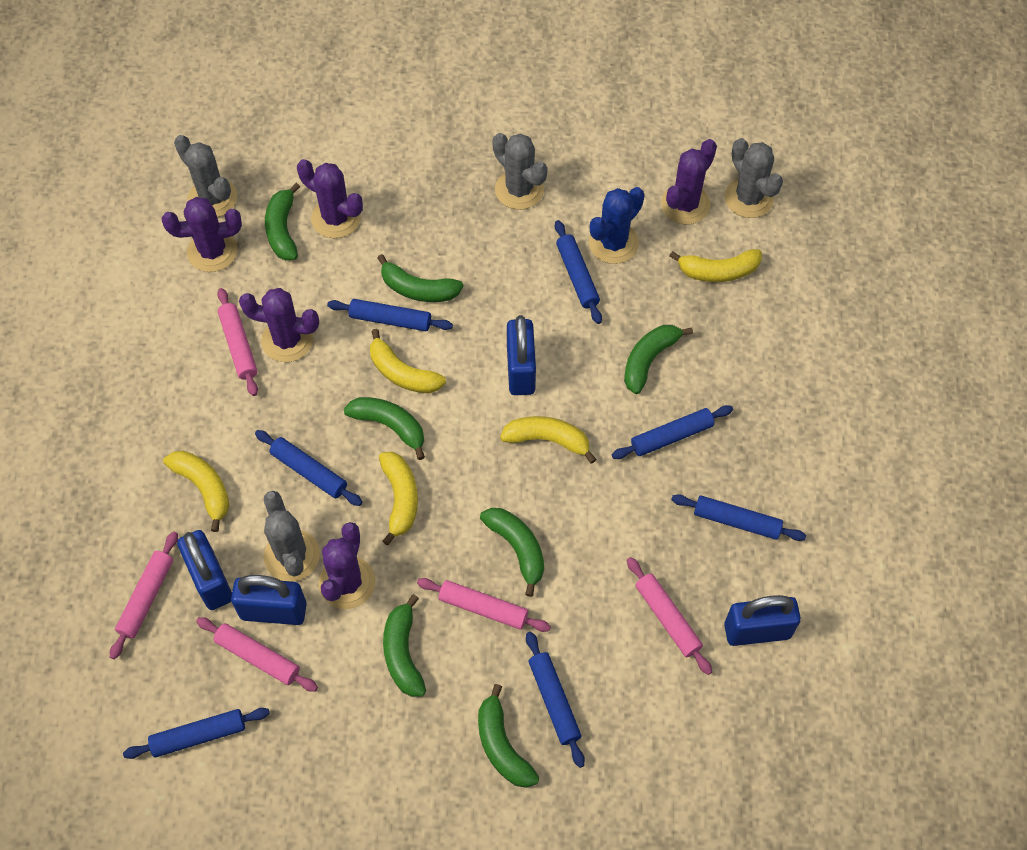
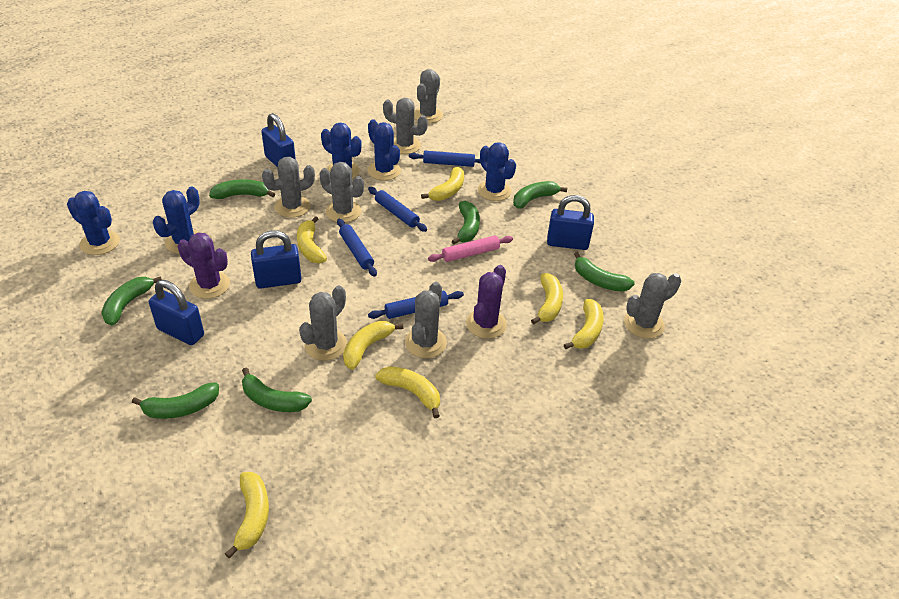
blue cactus: [589,187,645,264] = 1 -> [67,191,120,255] [153,186,200,254] [321,123,362,179] [368,119,401,180] [478,142,516,201] = 5
blue rolling pin: [123,708,270,759] [255,430,362,506] [327,299,453,331] [526,632,585,768] [555,220,602,324] [612,405,733,459] [671,494,806,541] = 7 -> [337,219,377,277] [368,187,427,232] [368,291,464,319] [409,151,481,167] = 4
grey cactus: [174,135,237,217] [264,491,320,582] [492,133,548,210] [724,138,783,218] = 4 -> [262,157,315,218] [299,286,347,361] [320,162,364,223] [383,98,428,154] [405,282,447,358] [414,69,443,123] [624,273,681,339] = 7
pink rolling pin: [110,531,178,659] [196,617,318,692] [217,288,258,396] [417,578,551,632] [627,557,712,675] = 5 -> [428,236,513,262] = 1
purple cactus: [162,197,242,272] [239,288,319,362] [297,159,363,238] [319,522,376,609] [661,139,717,224] = 5 -> [178,233,230,299] [466,265,507,339] = 2
yellow banana: [163,451,230,532] [370,329,446,393] [379,452,418,545] [500,416,597,464] [670,249,762,282] = 5 -> [225,472,269,558] [297,216,327,263] [343,321,403,370] [375,366,440,418] [421,167,464,201] [531,273,563,325] [564,299,604,349] = 7

